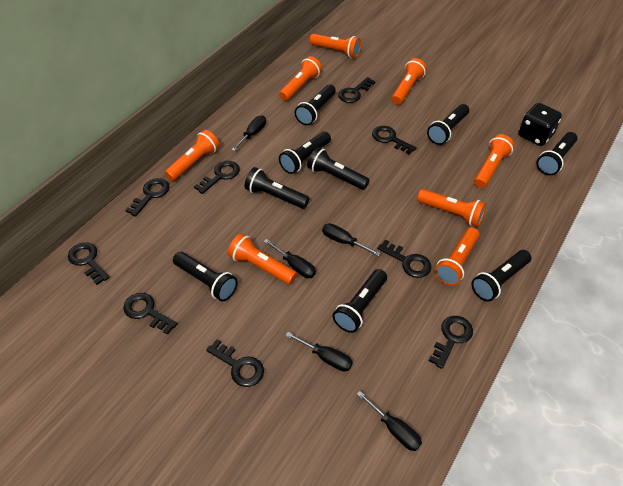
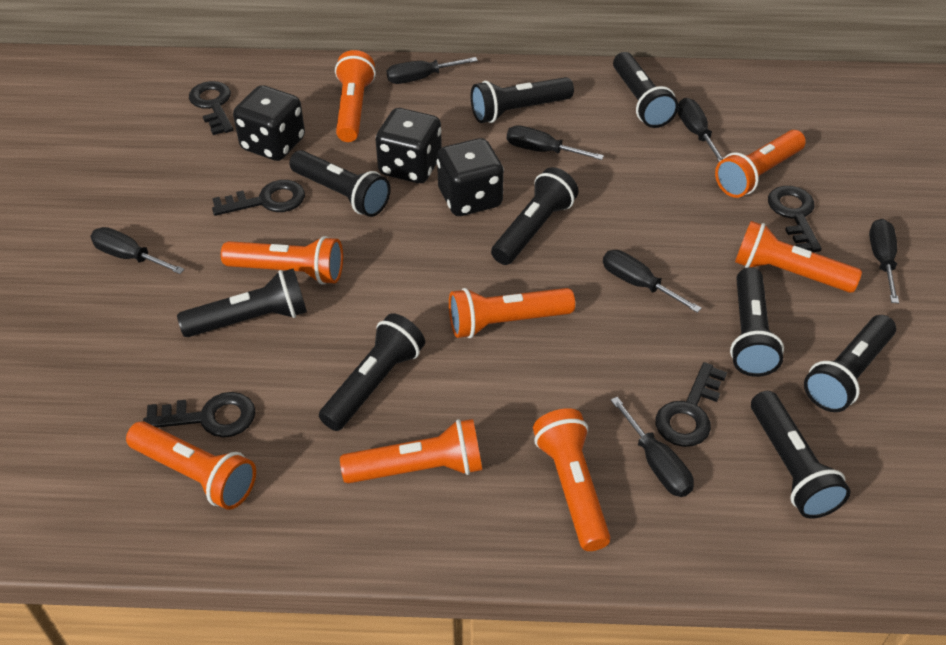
black dice: [519,103,562,146] = 1 -> [233,85,305,161] [376,108,442,183] [437,138,504,216] = 3
black key: [68,242,109,285] [123,293,178,334] [125,178,169,217] [194,161,240,194] [206,339,264,387] [338,77,375,103] [372,126,417,155] [377,239,432,278] [428,316,473,369] = 9 -> [143,392,256,437] [189,81,233,135] [212,180,305,216] [655,362,727,447] [768,186,822,252] = 5
black screwdriver: [231,115,266,151] [263,239,316,278] [285,332,353,372] [322,223,381,256] [357,391,422,451] = 5 -> [90,227,185,274] [387,57,478,84] [507,125,604,160] [603,250,702,313] [611,397,694,497] [677,98,724,162] [869,219,899,303] = 7

